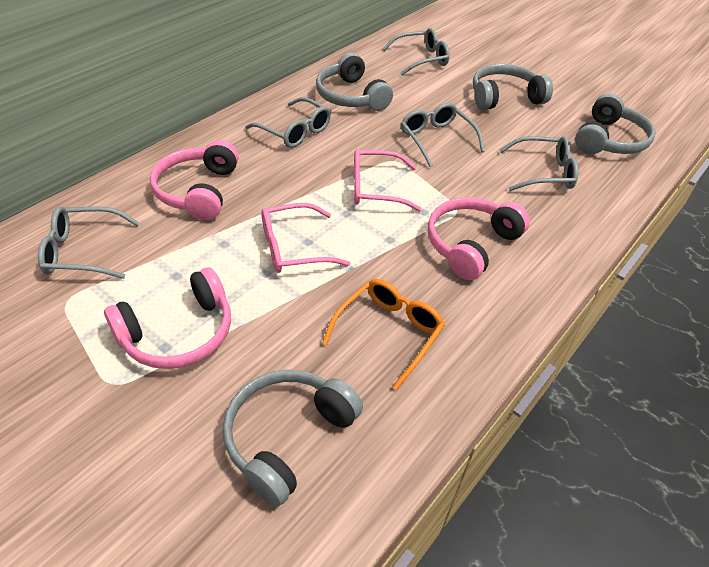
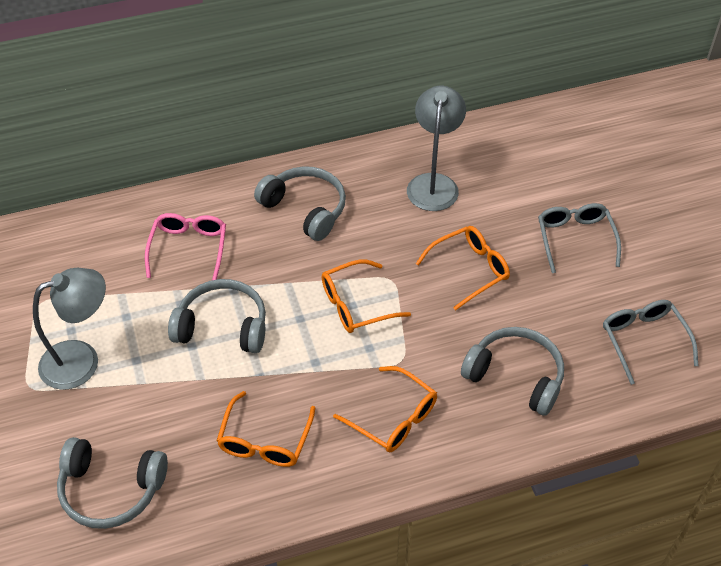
grey glasses: [38,206,139,279] [246,97,331,148] [382,28,450,75] [401,103,485,167] [500,136,579,191] = 5 -> [538,203,621,273] [603,300,698,385] = 2
grey lamp: none = 0 -> [33,268,106,390] [407,86,466,211] = 2
orange glasses: [322,279,445,390] = 1 -> [217,391,315,467] [322,259,411,333] [333,366,437,452] [416,226,510,311] = 4
pink glasses: [261,203,350,273] [354,149,422,212] = 2 -> [145,213,226,280] = 1
pink headphones: [104,267,231,369] [150,140,239,220] [428,197,530,280] = 3 -> none = 0

